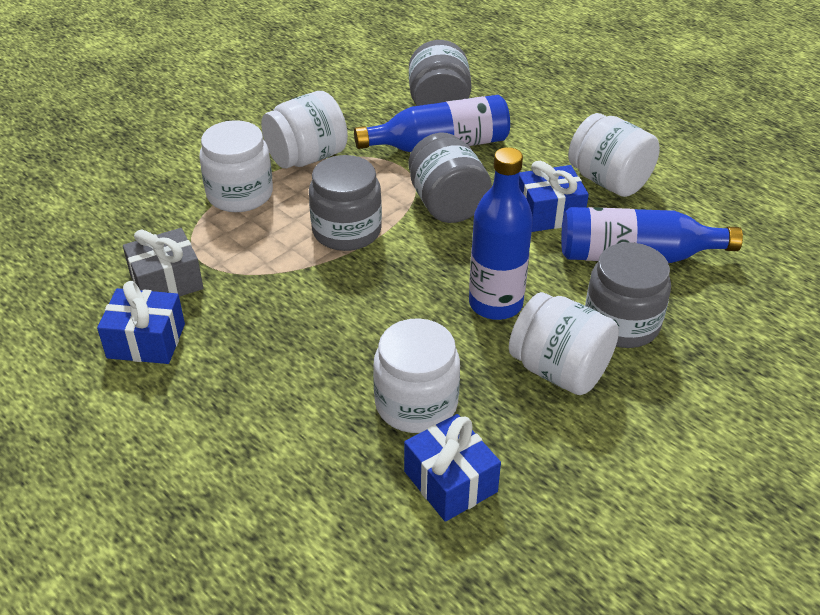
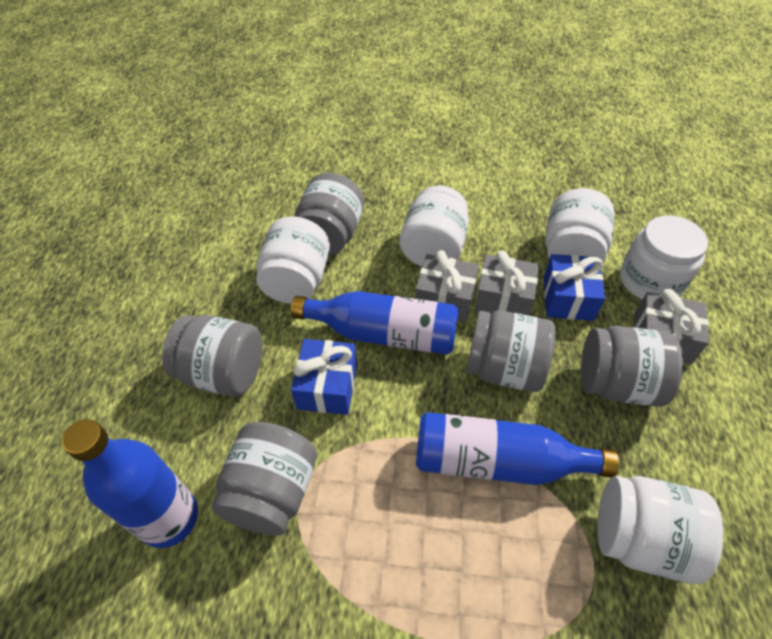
blue gift: [97,281,185,364] [404,414,501,522] [519,161,589,232] = 3 -> [291,339,357,415] [543,254,605,321] = 2
grey gift: [123,228,203,297] = 1 -> [415,250,479,322] [474,250,539,315] [634,289,709,364] = 3
grey jar: [309,155,382,251] [408,133,492,223] [409,40,472,106] [585,242,671,348] = 4 -> [162,315,262,397] [212,422,317,535] [294,173,364,255] [466,310,556,392] [581,326,683,407] = 5

